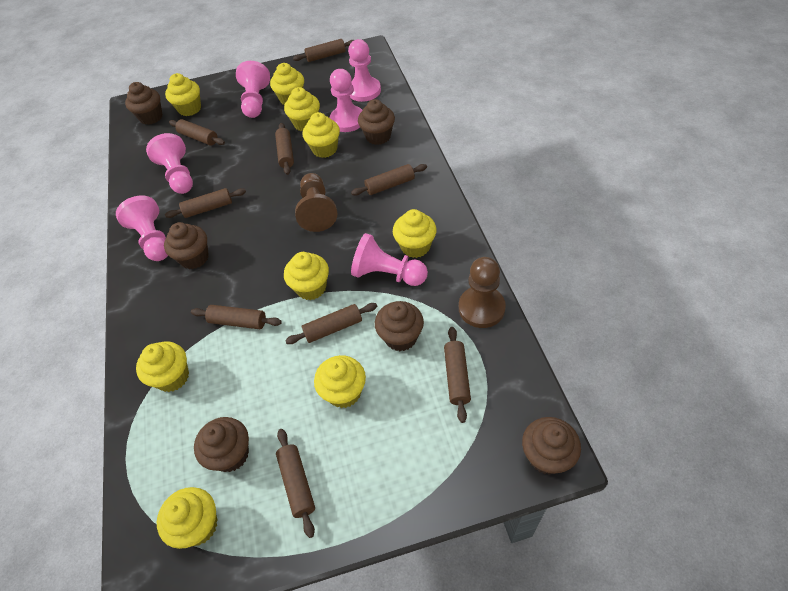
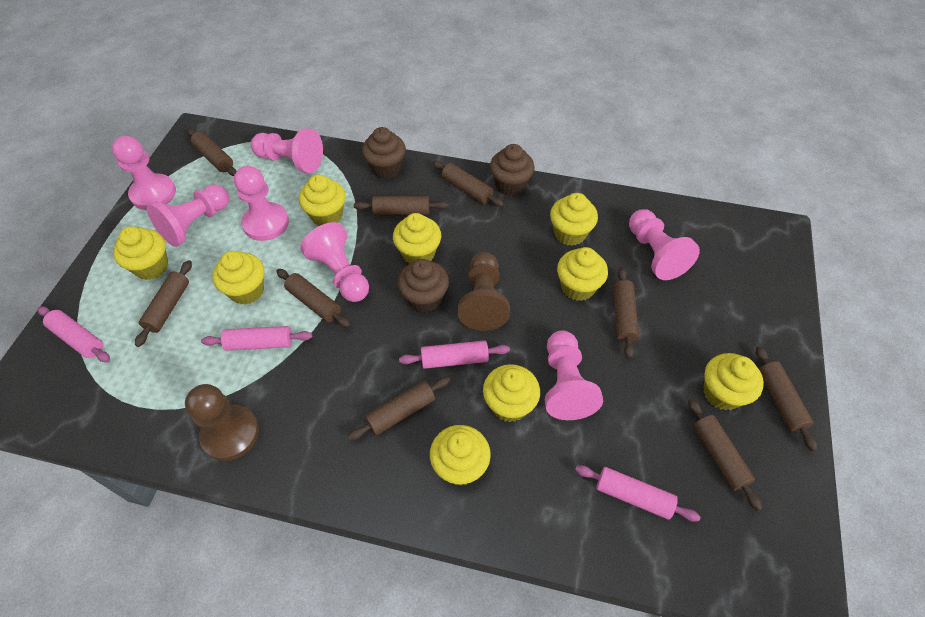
brown cupcake: [125,82,163,125] [164,222,209,269] [194,417,249,472] [358,99,395,145] [375,301,424,351] [522,417,581,475] = 6 -> [362,127,406,179] [398,259,449,313] [490,144,535,196] = 3
pink pawn: [116,195,168,261] [146,133,193,194] [236,61,270,118] [330,69,363,132] [348,39,381,102] [351,233,428,286] = 6 -> [112,136,176,210] [147,184,229,247] [234,166,289,241] [251,128,323,173] [300,222,369,302] [545,331,603,420] [629,209,700,280] = 7
pink rolling pin: none = 0 -> [38,306,110,362] [201,326,312,351] [399,340,510,369] [575,465,701,522] = 4

